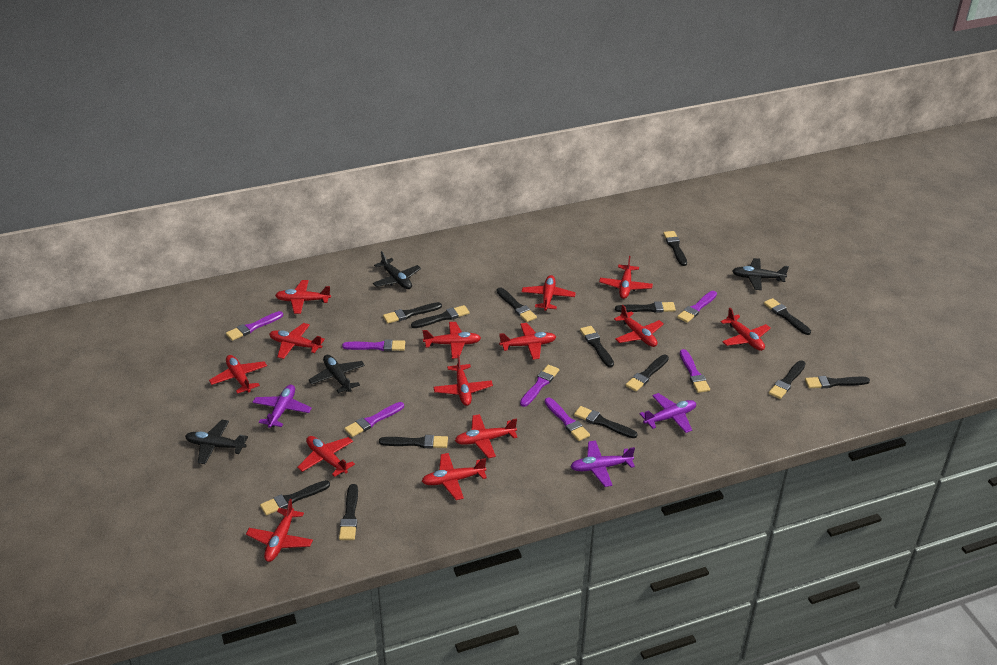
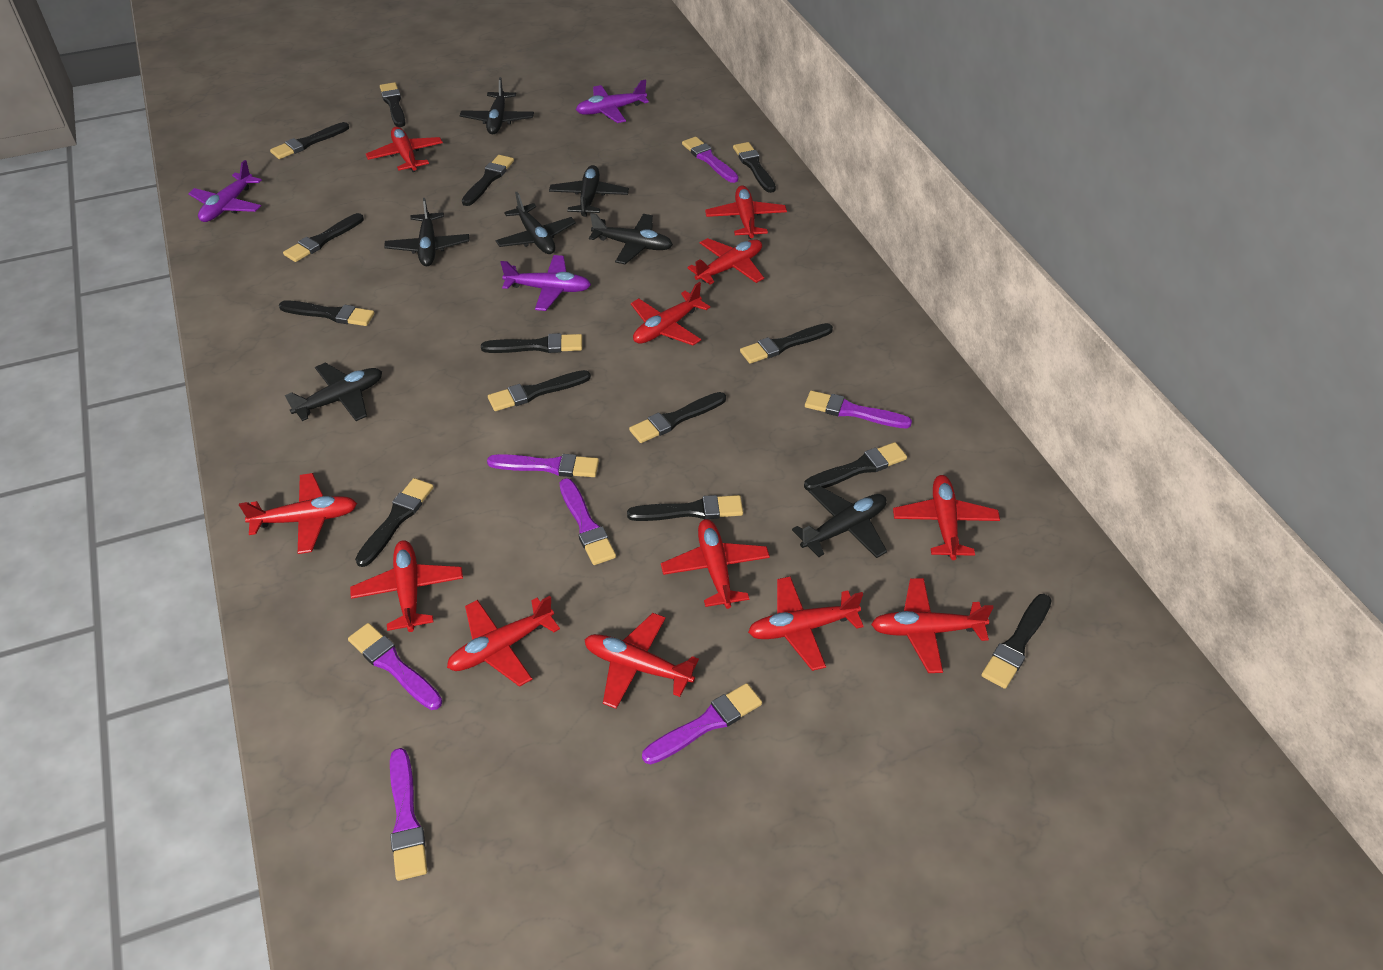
black plane: [185,420,248,464] [309,355,365,393] [373,251,421,289] [732,258,789,290] = 4 -> [285,363,382,421] [384,198,469,266] [460,77,534,134] [496,192,576,254] [549,165,629,217] [589,213,673,264] [792,485,887,558] = 7
red plane: [209,355,267,394] [246,499,313,562] [269,323,325,359] [275,280,331,314] [297,436,355,477] [422,322,481,359] [422,453,487,500] [433,355,493,406] [455,414,518,458] [499,323,556,360] [522,275,576,311] [599,256,653,299] [614,305,664,347] [720,308,771,351] = 14 -> [239,473,357,554] [350,540,463,632] [366,127,443,172] [447,596,560,687] [584,613,699,709] [631,282,710,346] [661,519,770,609] [687,238,764,285] [705,186,787,239] [748,576,864,671] [871,578,994,673] [893,475,1000,560] = 12

